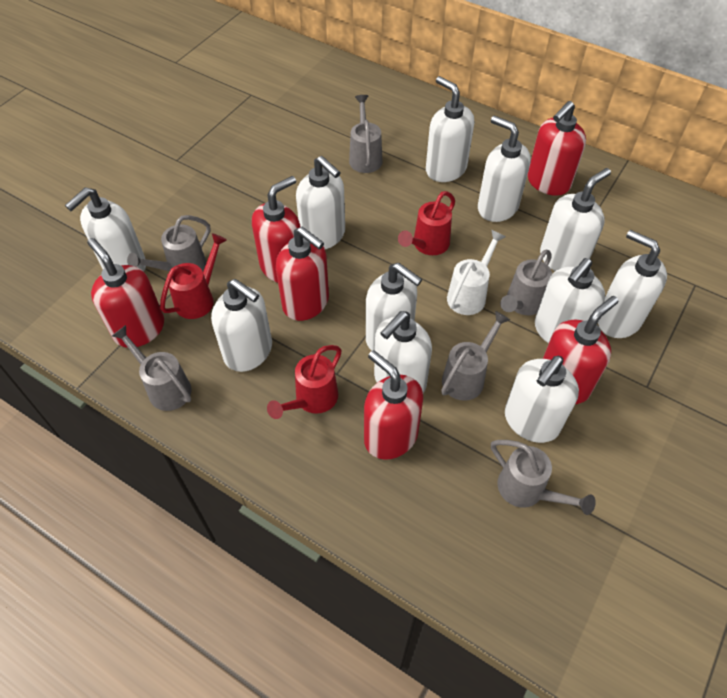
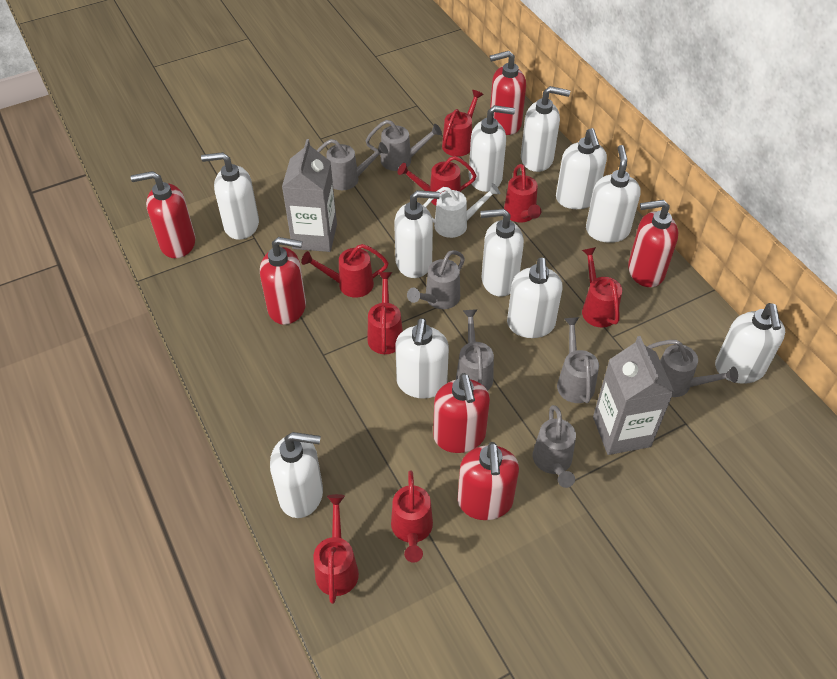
grey carton: none = 0 -> [282,139,337,252] [593,336,674,455] = 2
grey watering can: [112,325,192,411] [127,215,210,272] [349,95,382,173] [441,311,510,401] [491,440,596,515] [500,249,552,315] = 6 -> [317,139,388,190] [366,120,442,171] [407,250,465,309] [456,309,494,391] [533,405,576,488] [557,317,599,403] [647,340,738,397] = 7
red watering can: [160,233,227,319] [267,345,342,419] [398,191,455,255] = 3 -> [301,244,388,298] [313,494,359,604] [367,272,403,354] [391,470,433,563] [398,156,476,206] [442,90,484,157] [504,164,541,222] [582,247,622,327] = 8

